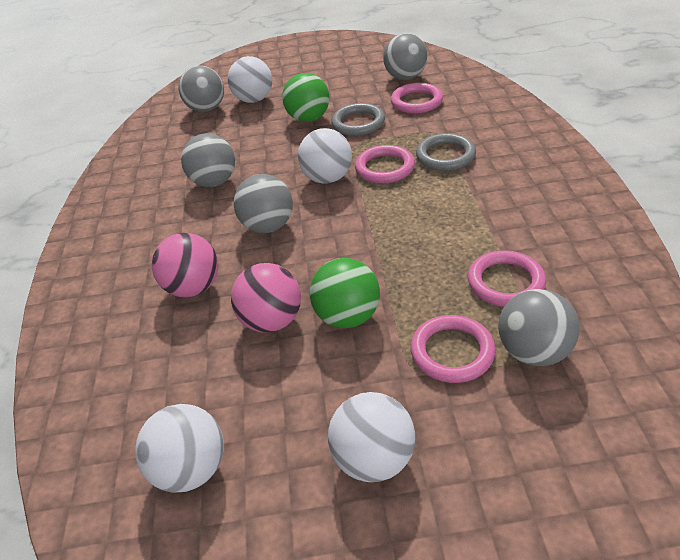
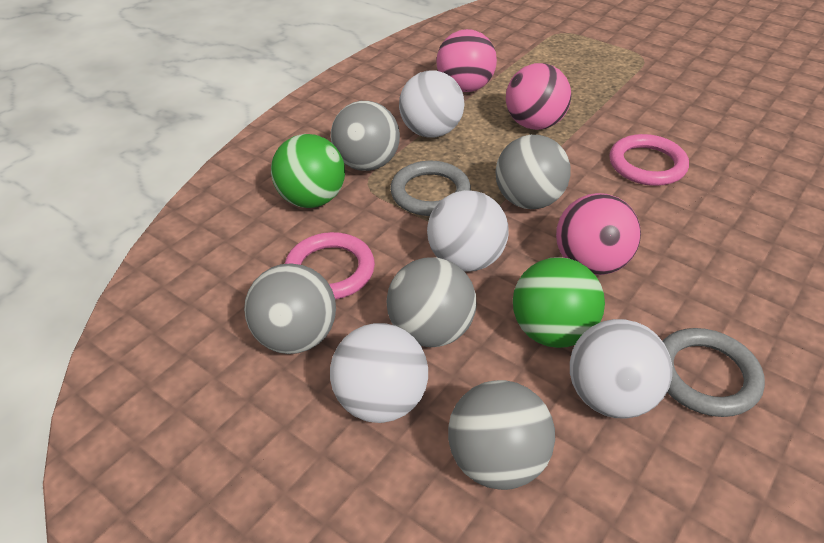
pink ball: [152,233,218,297] [231,263,301,332] = 2 -> [436,29,497,92] [506,63,571,130] [556,193,641,275] = 3
pink ring: [355,145,415,184] [391,83,443,114] [411,315,496,383] [468,250,546,307] = 4 -> [285,232,375,300] [609,134,689,186] = 2

